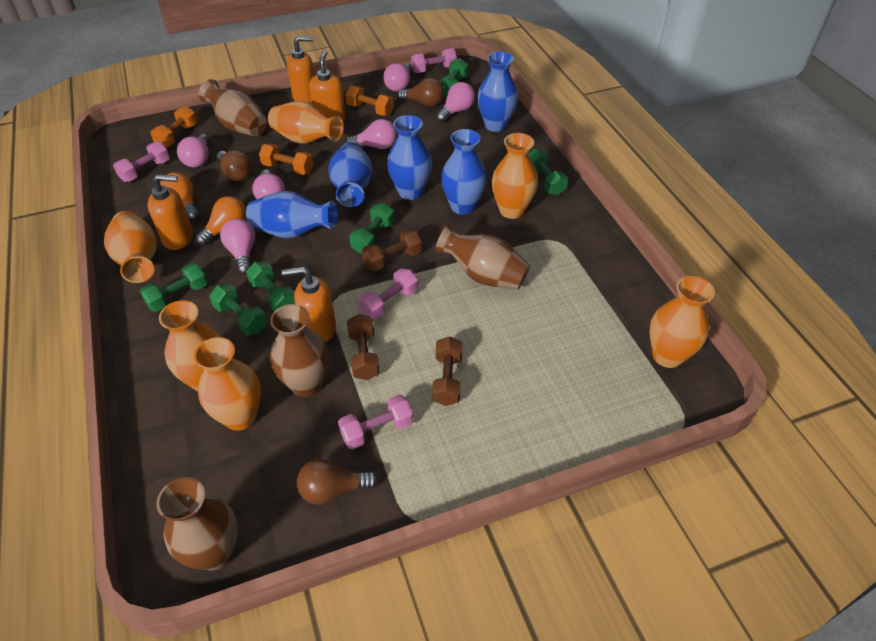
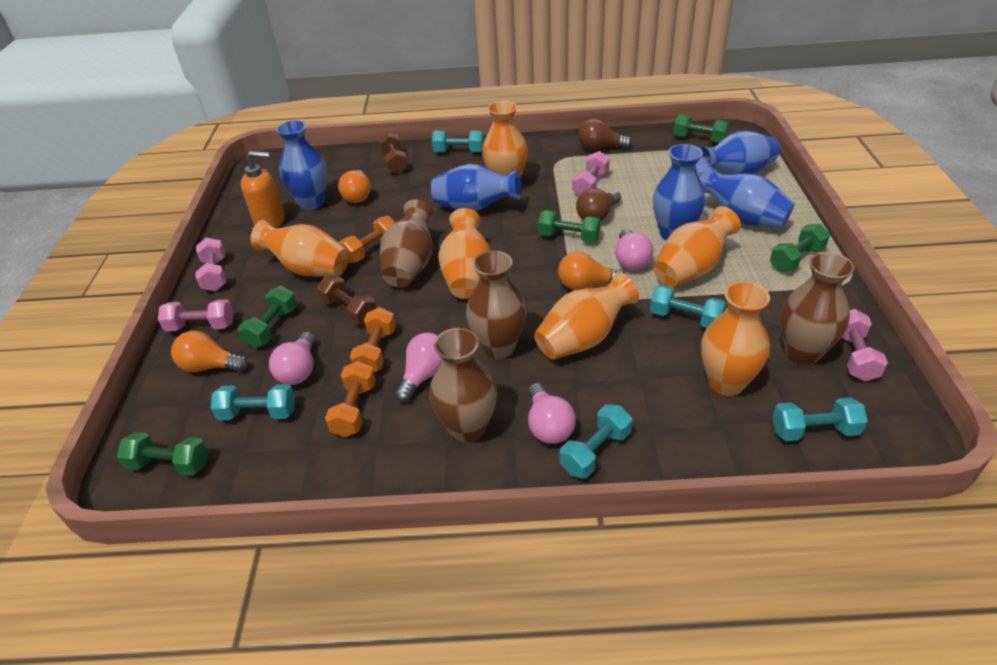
brown dumbbell: [347,314,380,380] [362,229,422,271] [432,337,463,406] = 3 -> [317,275,376,325] [378,132,408,174] = 2
brown light bulb: [217,150,252,181] [297,459,378,505] [397,78,444,107] = 3 -> [576,188,621,221] [578,119,632,150] = 2
green dumbbell: [140,263,208,312] [209,284,267,336] [246,262,295,311] [349,203,394,254] [439,58,468,97] [528,149,568,195] = 6 -> [117,432,209,476] [238,286,297,348] [538,210,601,243] [673,114,729,143] [770,224,830,271] = 5
orange light bulb: [160,172,200,220] [196,196,246,245] = 2 -> [171,331,248,372] [338,170,371,203] [558,252,626,290] = 3
orange soap dispenser: [147,174,193,250] [282,267,336,343] [287,36,315,104] [309,51,346,122] = 4 -> [241,151,285,228] = 1
pink light bulb: [177,134,210,167] [220,218,255,274] [252,170,285,199] [345,119,397,149] [383,63,412,91] [436,82,475,122] = 6 -> [269,332,315,385] [395,333,443,403] [528,383,576,444] [615,229,653,270] = 4
turquoise dumbbell: none = 0 -> [211,384,295,420] [432,131,484,152] [560,404,632,479] [650,285,726,328] [772,398,868,441] = 5

